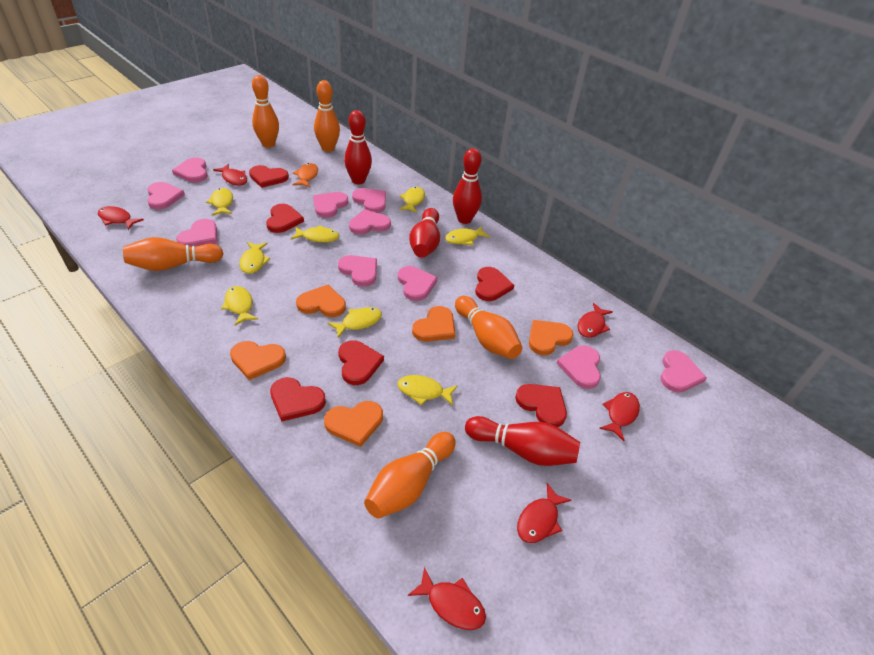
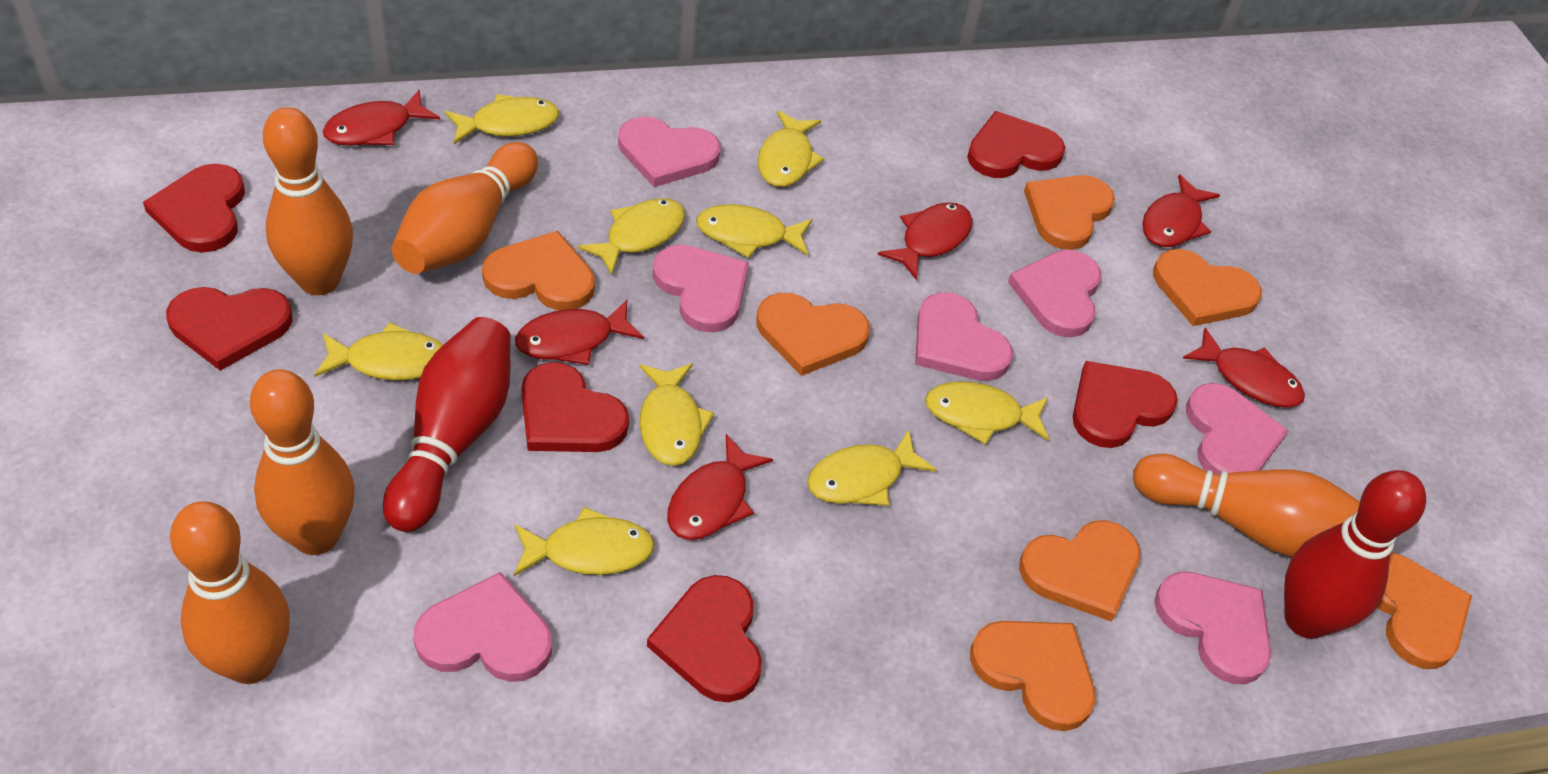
orange fish: [292,163,318,187] = 1 -> none = 0
orange heart: [230,341,286,380] [296,285,346,317] [324,401,383,447] [412,306,455,342] [529,320,574,355] = 5 -> [482,231,595,310] [757,293,870,376] [970,621,1096,731] [1019,520,1141,622] [1024,175,1115,250] [1153,249,1262,326] [1377,553,1472,669] = 7
pink heart: [147,182,185,209] [172,157,208,182] [176,219,218,247] [313,192,348,218] [338,255,377,287] [349,209,391,235] [352,188,386,213] [398,266,438,301] [556,345,601,389] [660,350,707,392] = 10 -> [413,572,552,682] [618,116,721,187] [653,245,749,332] [915,292,1013,381] [1008,250,1101,337] [1154,572,1271,684] [1186,383,1288,474] = 7
red bowling pin: [344,110,372,184] [409,208,440,258] [453,148,482,224] [465,416,580,466] = 4 -> [383,317,511,532] [1284,470,1426,639] = 2
yellow fish: [206,188,233,216] [221,286,259,325] [239,242,271,274] [291,225,340,243] [328,307,382,338] [397,375,458,406] [399,187,425,213] [445,226,490,245] = 8 -> [314,322,443,380] [445,94,559,144] [514,507,655,576] [578,198,685,275] [639,363,714,466] [696,204,812,258] [758,110,824,187] [807,430,937,506] [925,381,1049,445] = 9

